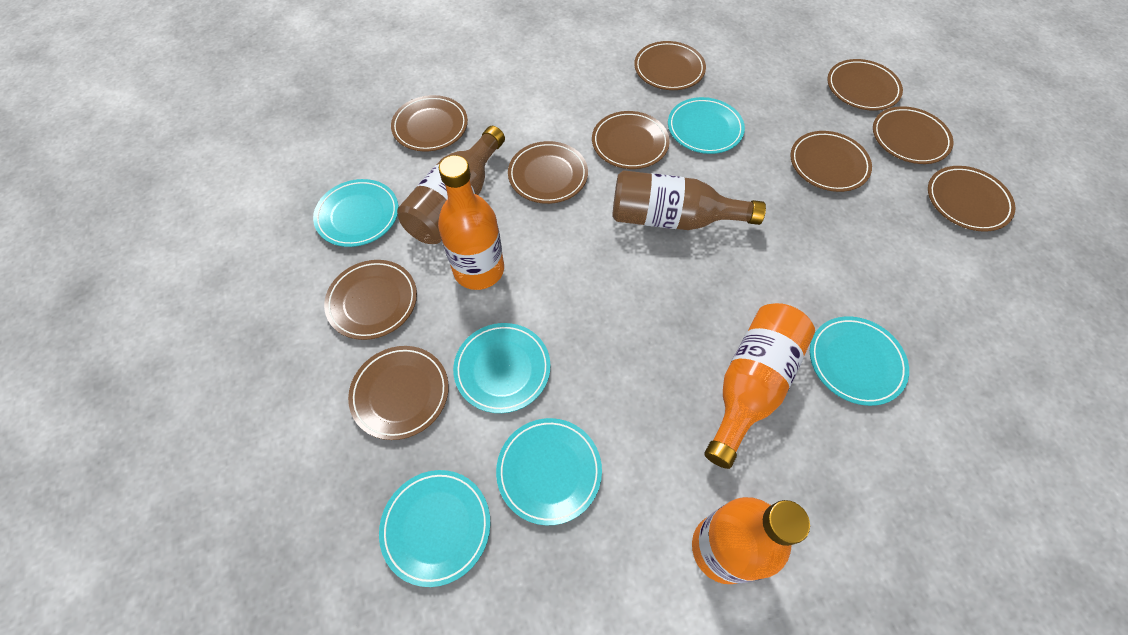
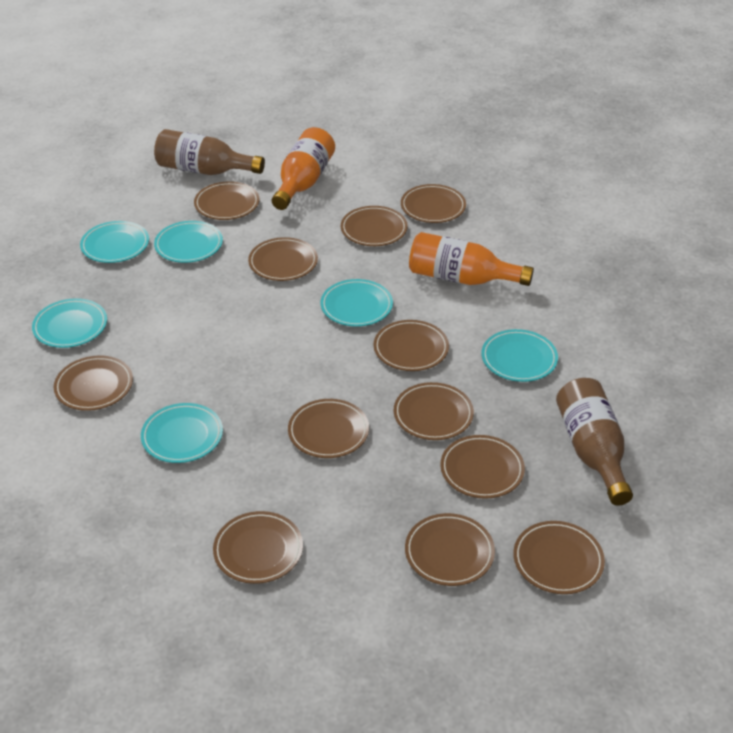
brown plate: [324,260,417,340] [348,346,449,440] [391,95,468,152] [508,141,588,204] [592,111,670,169] [634,41,706,90] [790,131,872,192] [827,59,903,111] [873,106,954,164] [928,166,1015,232] = 10 -> [54,356,133,411] [194,181,259,220] [213,511,303,584] [248,237,318,281] [288,399,369,458] [341,206,408,246] [374,320,449,371] [394,382,474,440] [401,184,466,223] [405,513,495,586] [440,435,525,499] [513,521,605,594] = 12
orange bottle: [438,155,504,290] [692,497,810,584] [704,303,815,469] = 3 -> [272,127,335,210] [409,232,534,286] = 2

